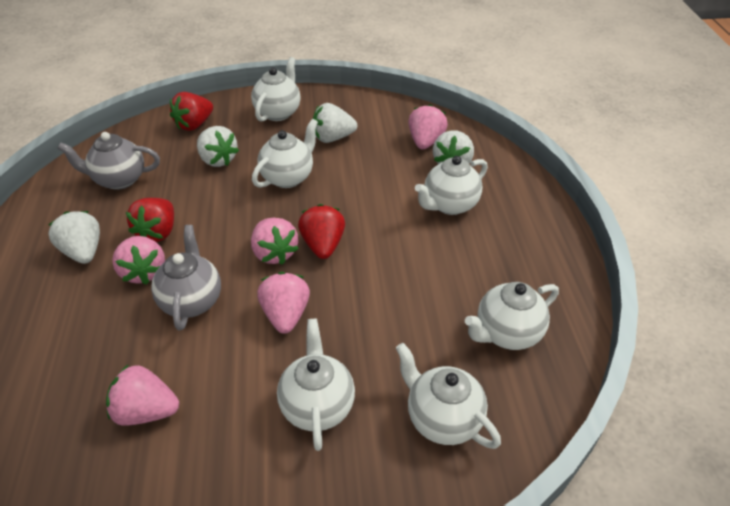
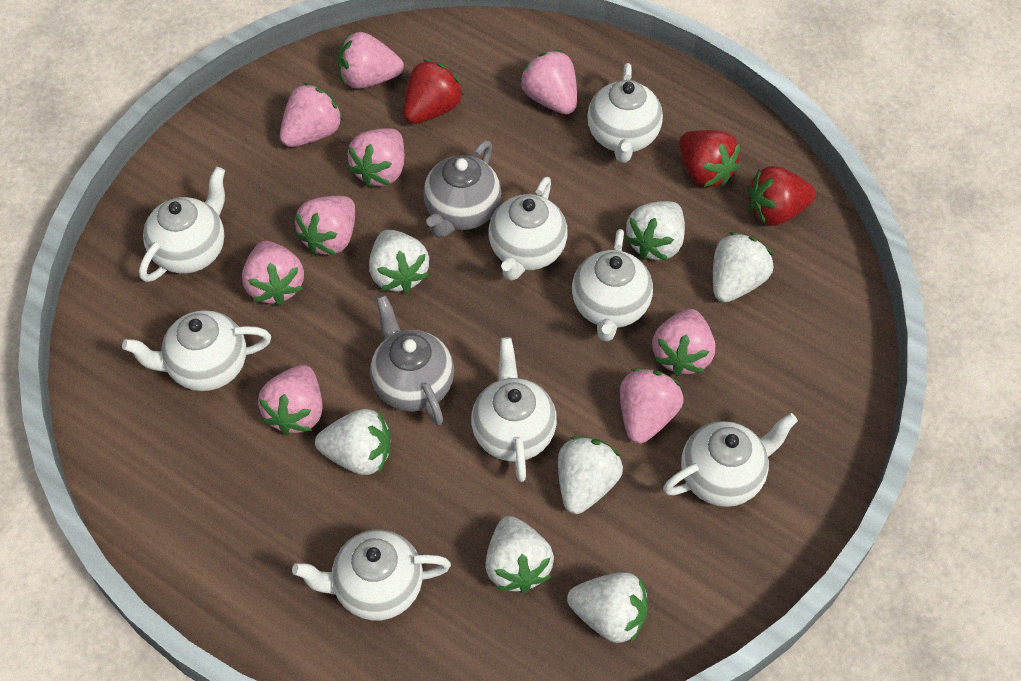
pink strawberry: [106,364,179,426] [112,236,165,285] [251,218,299,265] [257,272,310,334] [408,104,448,149] = 5 -> [242,241,304,306] [258,365,323,435] [280,83,343,147] [295,196,355,255] [338,32,404,89] [347,128,404,187] [520,50,577,114] [620,368,684,444] [652,309,715,376] = 9
white strawberry: [48,211,100,264] [197,126,239,167] [313,103,357,143] [433,130,474,164] = 4 -> [315,409,391,475] [369,230,429,293] [485,516,554,593] [558,436,623,514] [567,572,648,643] [624,201,685,261] [713,232,773,303] = 7
white teapot: [251,57,301,122] [252,119,318,188] [277,319,355,451] [396,343,501,449] [415,156,488,215] [465,282,559,350] = 6 -> [122,310,271,391] [139,167,225,282] [292,530,451,621] [471,337,557,482] [489,177,568,281] [572,229,653,342] [587,63,663,163] [663,413,798,507] = 8

